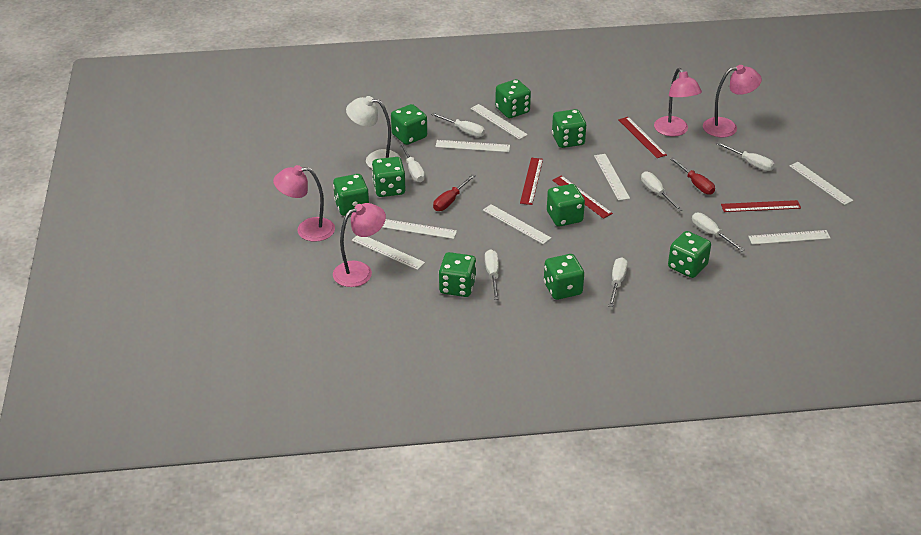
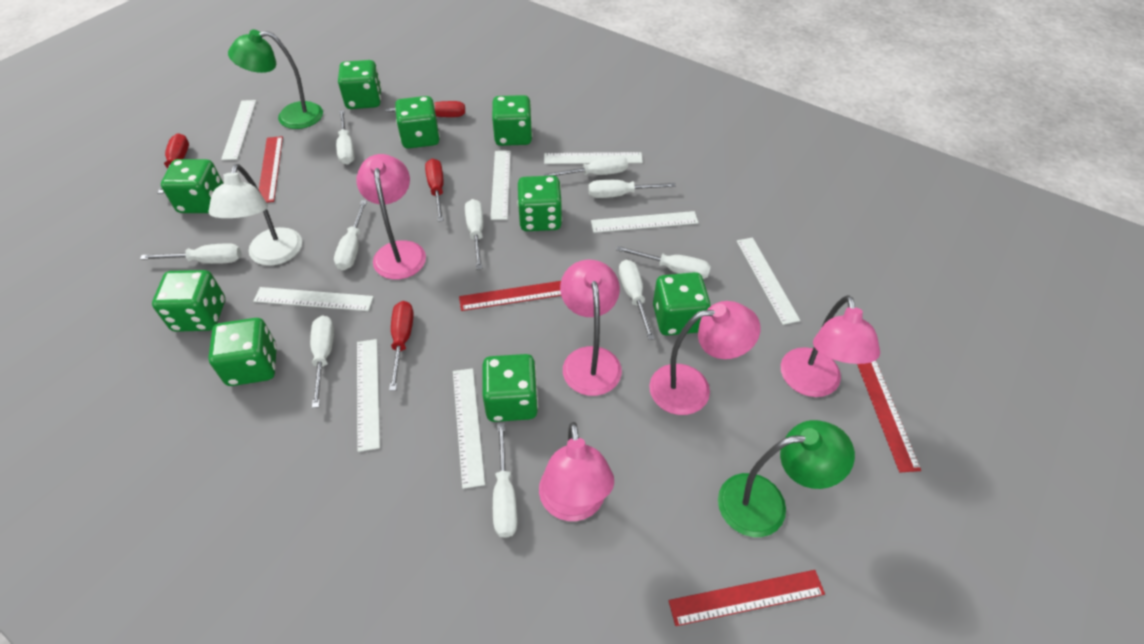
green lamp: none = 0 -> [228,30,323,129] [718,420,855,537] = 2
pink lamp: [273,165,335,242] [333,203,386,287] [654,68,702,136] [703,65,762,137] = 4 -> [356,154,426,279] [539,422,614,521] [560,260,622,396] [649,301,761,415] [781,295,880,397] = 5
red screwdriver: [433,174,476,211] [670,157,715,195] = 2 -> [158,133,189,194] [386,101,465,117] [389,301,414,391] [425,159,444,222] = 4
white screwdriver: [400,143,425,182] [431,113,485,137] [485,249,499,300] [608,257,628,307] [641,171,682,211] [692,213,745,251] [717,142,775,171] = 7 -> [140,243,241,264] [310,316,334,408] [334,200,367,270] [336,110,355,165] [465,199,483,270] [493,423,517,538] [544,156,628,176] [588,180,676,198] [616,246,711,279] [619,260,655,340] = 10

